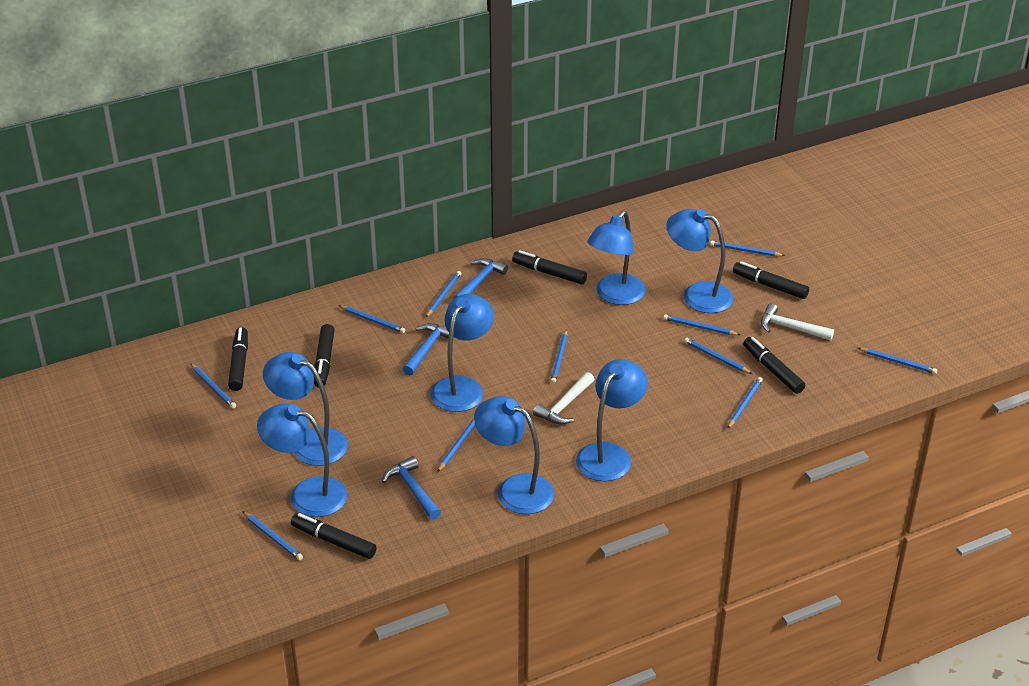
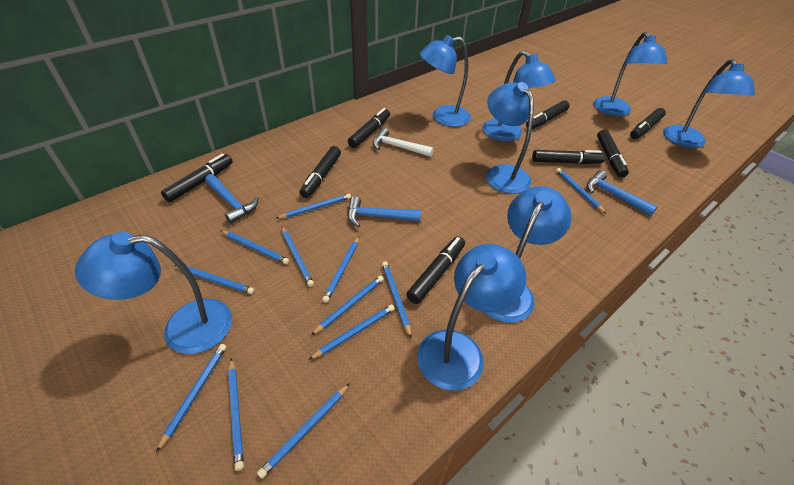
black marker: [228,327,248,391] [291,513,376,559] [314,324,335,387] [512,250,587,285] [733,261,809,299] [743,337,805,394] = 6 -> [161,154,233,202] [300,146,341,198] [348,108,390,148] [406,236,465,304] [526,100,570,129] [532,150,605,164] [597,129,629,178] [630,108,666,139] = 8
blue lamp: [257,403,347,517] [263,352,348,466] [430,294,494,412] [474,396,554,514] [576,359,648,481] [587,211,646,305] [666,209,733,313] = 7 -> [75,232,232,354] [417,244,526,391] [420,35,471,127] [482,50,556,141] [484,186,572,323] [486,82,534,194] [593,32,667,116] [663,59,755,148] = 8
blue pencil: [190,363,236,409] [242,511,303,560] [338,305,405,333] [426,271,461,317] [437,418,476,472] [550,329,568,384] [663,314,740,335] [684,338,752,374] [710,241,785,257] [728,377,763,428] [858,348,937,374] = 11 -> [156,344,227,453] [174,265,255,294] [220,230,289,264] [228,358,244,471] [257,383,350,479] [275,194,351,219] [282,227,314,287] [308,304,395,360] [311,276,384,335] [322,236,359,303] [382,261,411,338] [556,168,606,214] = 12
white hammer: [533,372,595,425] [761,303,834,340] = 2 -> [373,128,434,157] = 1

